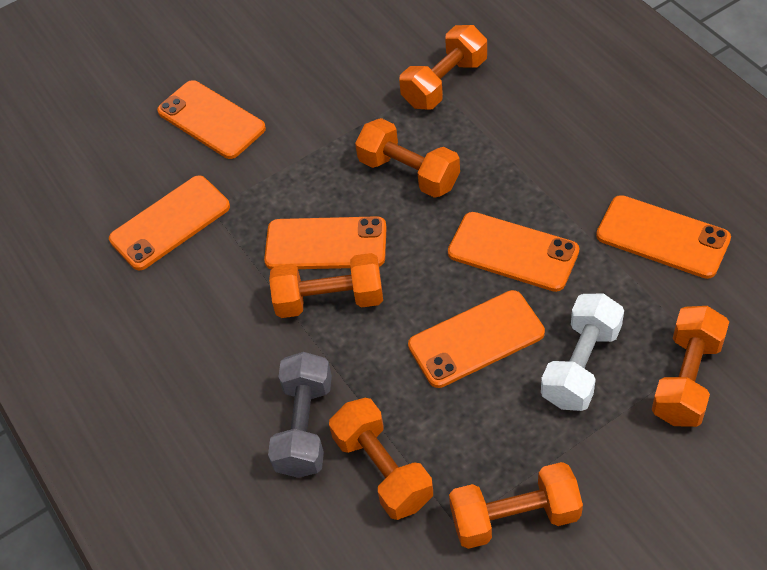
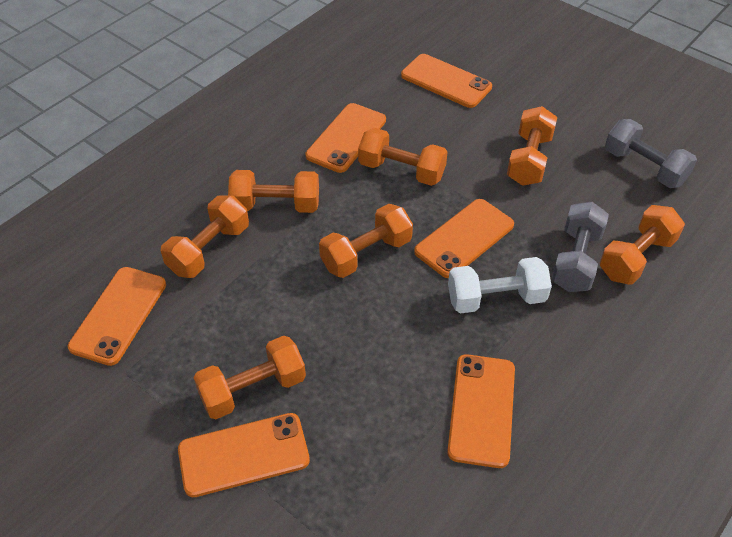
grey dumbbell: [268,352,332,478] = 1 -> [552,202,609,292] [605,119,697,188] = 2
orange dumbbell: [269,253,383,318] [329,398,433,520] [355,118,460,198] [399,25,487,109] [449,462,583,549] [652,306,729,427] = 6 -> [161,195,249,278] [193,336,306,419] [228,170,319,213] [319,204,413,278] [358,128,448,186] [507,106,557,186] [600,205,685,285] = 7

